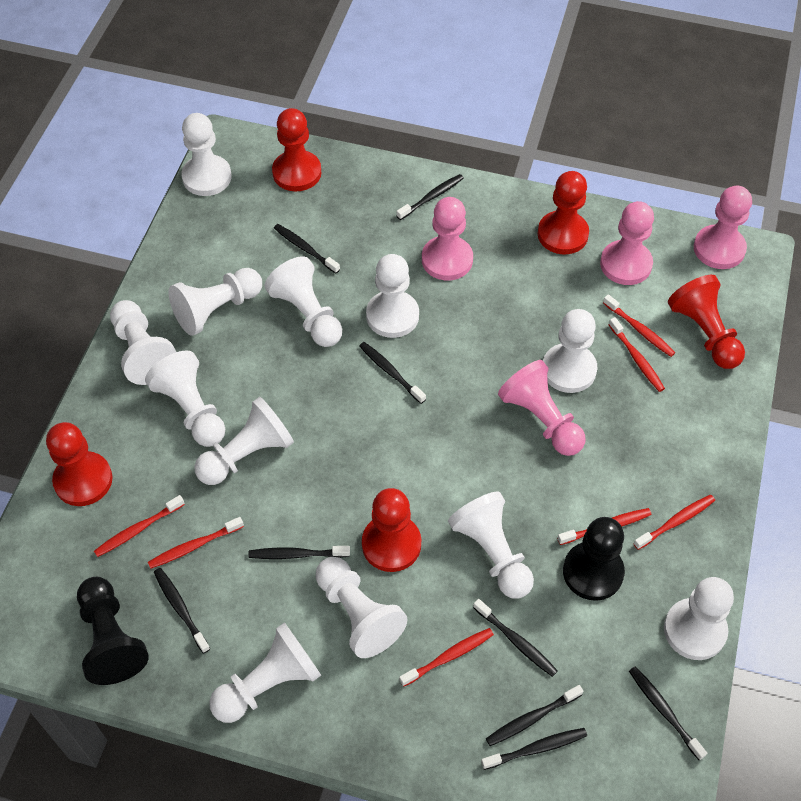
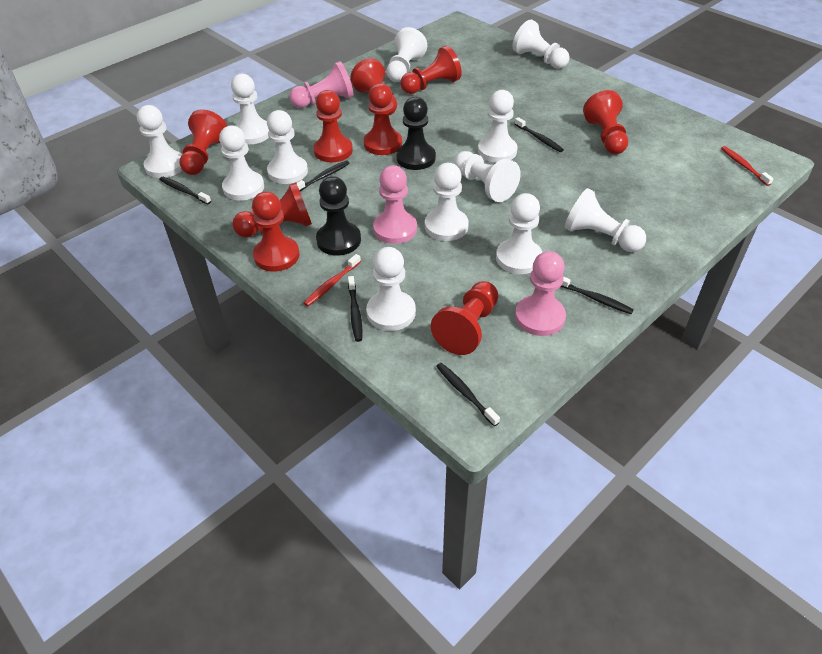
black toothbrush: [154,568,210,653] [248,546,350,559] [274,224,340,273] [359,342,426,404] [397,174,464,220] [473,599,558,677] [481,728,587,770] [486,685,583,746] [629,667,707,760] = 9 -> [159,177,211,204] [297,160,350,191] [348,276,362,342] [436,363,500,426] [515,117,564,152] [561,277,634,314] = 6
pink pawn: [422,197,473,280] [498,360,585,456] [600,201,654,285] [694,186,752,269] = 4 -> [289,61,354,108] [373,165,417,244] [515,251,566,336] = 3
red pawn: [46,422,113,506] [272,108,321,191] [362,488,421,572] [538,171,589,254] [668,275,745,369] = 5 -> [180,109,227,175] [232,182,312,237] [252,192,300,272] [313,90,353,162] [350,58,397,115] [364,83,402,155] [401,46,462,94] [431,281,498,355] [583,90,628,154] = 9
red toothbrush: [94,495,185,557] [148,517,244,569] [399,628,494,687] [557,508,652,545] [603,294,676,357] [609,317,665,392] [633,495,715,550] = 7 -> [304,254,361,306] [721,146,774,186] = 2

